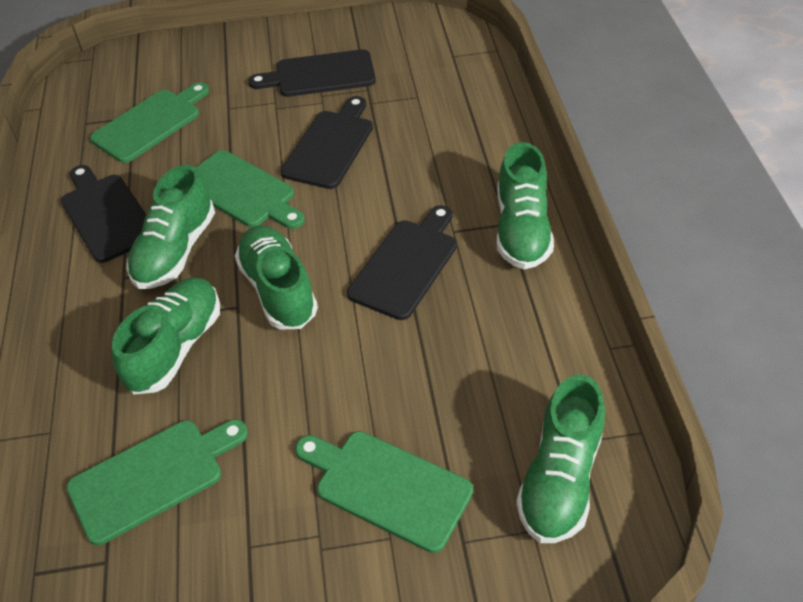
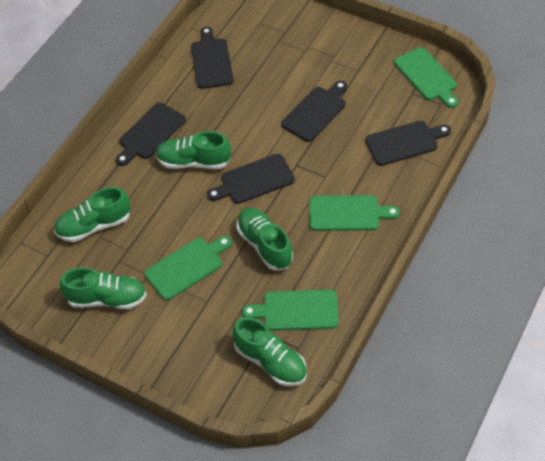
black cutting board: [61,165,146,263] [248,49,376,97] [281,96,373,189] [347,205,457,320] = 4 -> [116,102,186,166] [191,27,234,89] [207,154,295,204] [281,81,347,142] [365,121,451,166] = 5

